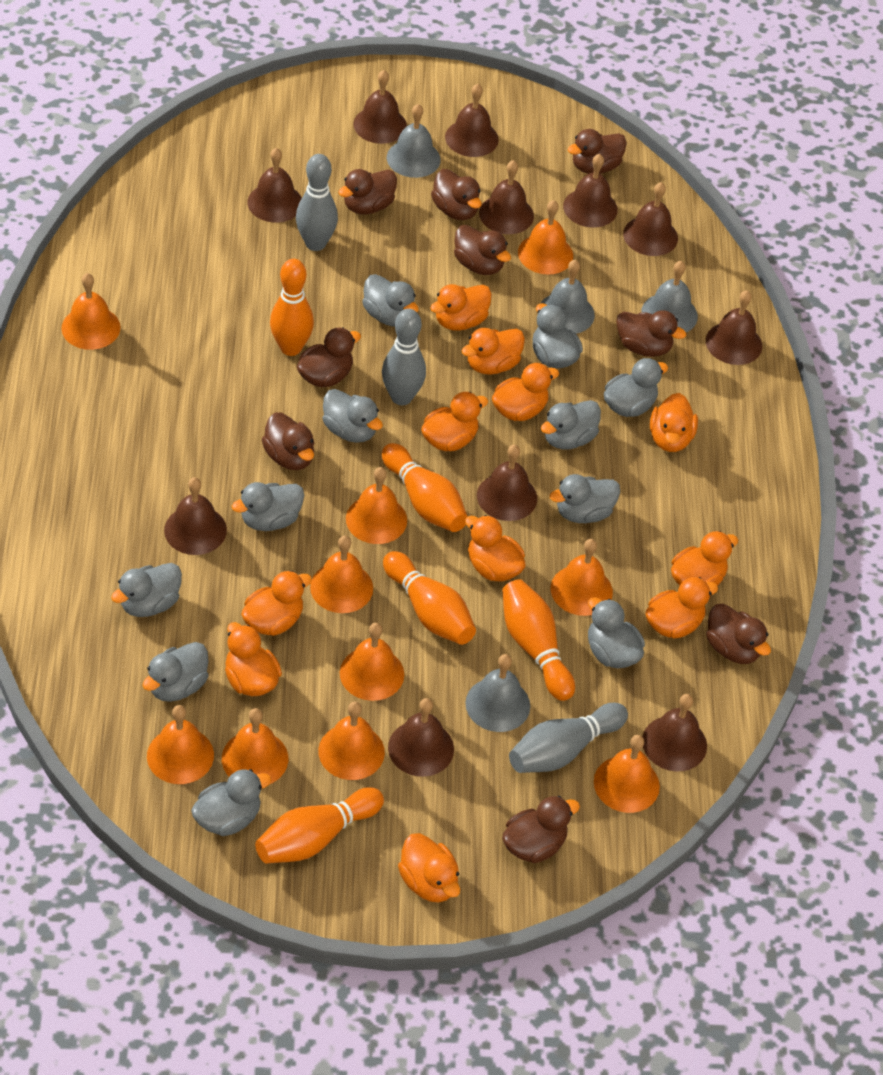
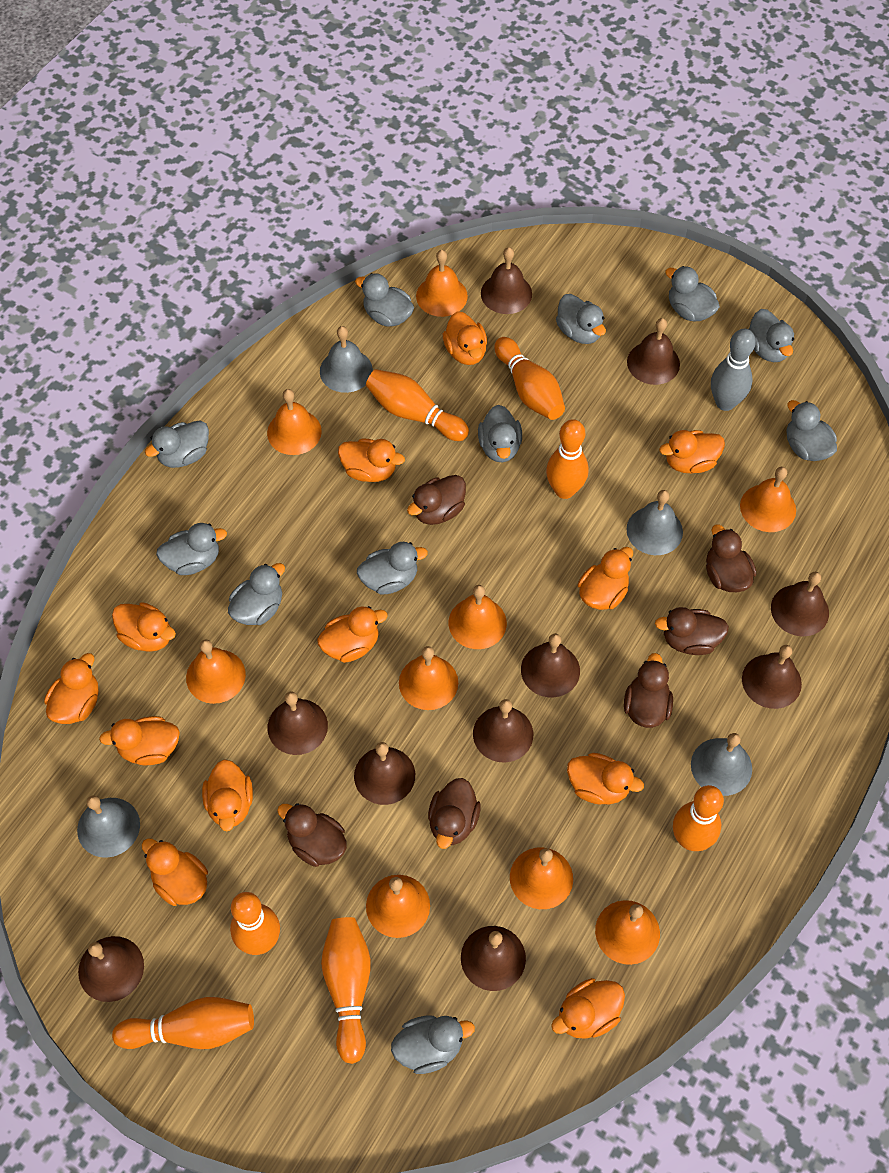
brown bell: [164,477,227,555] [247,148,302,223] [353,70,407,144] [388,698,454,777] [445,84,499,157] [477,445,537,521] [479,160,534,234] [563,154,618,228] [623,182,678,256] [642,694,707,771] [706,290,762,365] = 11 -> [78,936,144,1002] [268,692,328,755] [354,742,415,805] [461,926,526,991] [473,699,533,762] [481,247,532,314] [521,633,580,697] [627,318,680,385] [742,645,802,709] [771,572,829,636] = 10
brown duck: [262,412,314,470] [297,327,361,387] [338,169,397,214] [431,169,482,220] [454,225,511,275] [502,796,580,863] [568,129,627,174] [616,310,686,357] [706,603,771,664] = 9 -> [277,803,347,867] [407,475,466,525] [428,778,481,849] [624,653,673,728] [655,607,729,655] [706,525,756,592] = 6
grey bowling pin: [296,154,338,251] [382,309,426,405] [509,703,628,773] = 3 -> [711,329,756,411] = 1
orange bell: [61,273,121,350] [147,705,214,784] [222,708,288,784] [310,536,373,613] [318,701,385,780] [340,623,404,701] [346,467,407,544] [518,200,573,275] [551,539,613,616] [594,735,660,813] = 10 -> [186,640,246,704] [267,389,322,455] [366,875,430,938] [399,646,458,710] [416,250,468,317] [449,585,507,649] [510,848,573,909] [595,900,660,965] [740,467,796,532] = 9
orange bowling pin: [255,787,384,863] [270,259,314,356] [382,443,468,532] [383,551,476,645] [502,579,575,701] = 5 -> [112,997,254,1049] [230,892,280,955] [321,917,371,1064] [366,369,469,441] [494,337,565,420] [546,419,588,499] [673,785,724,851] = 7
orange duck: [225,622,282,696] [241,571,312,636] [398,833,460,903] [421,392,488,451] [430,284,492,331] [462,328,525,375] [465,515,526,581] [492,363,559,421] [645,577,718,638] [650,393,698,452] [671,531,738,586] = 11 -> [44,653,98,724] [99,716,180,766] [112,602,176,652] [142,838,208,906] [202,759,253,831] [317,606,388,663] [338,439,405,482] [443,311,487,365] [551,978,625,1039] [567,753,644,805] [577,547,633,610] [659,430,725,473] = 12

